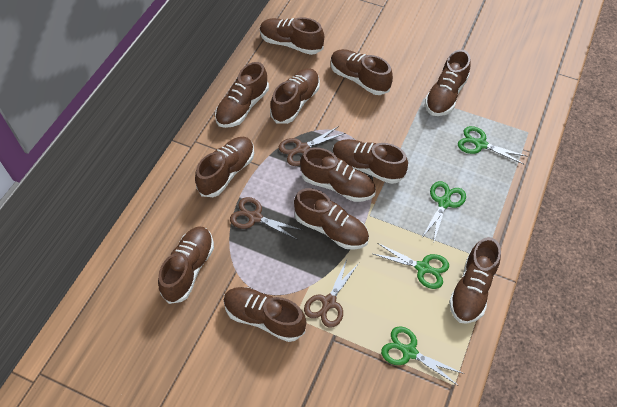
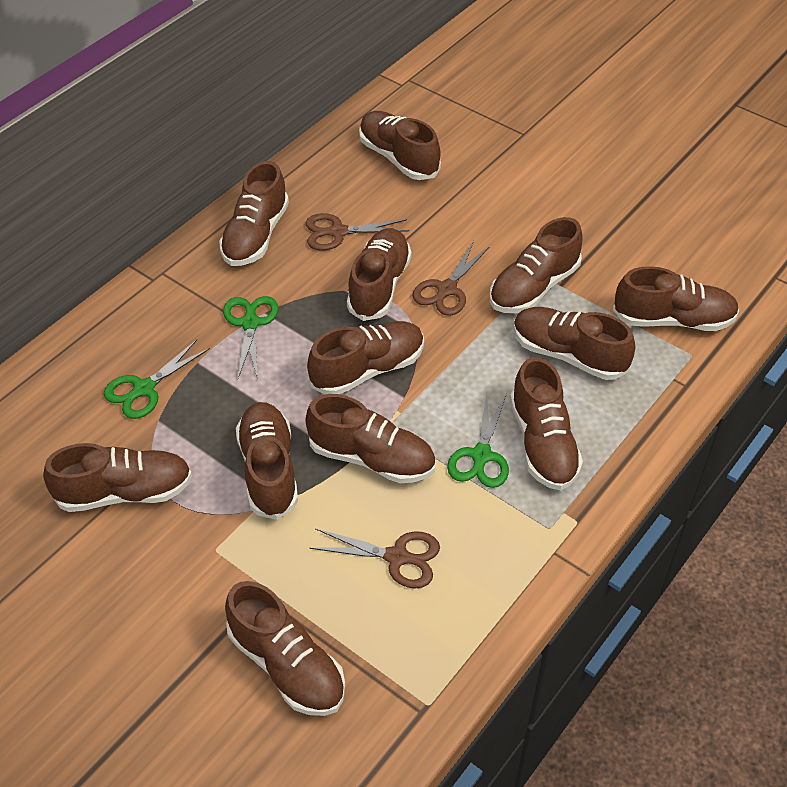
green scissors: [373,243,449,289] [381,326,464,386] [421,181,466,244] [458,126,528,165] = 4 -> [104,340,210,419] [223,296,278,379] [447,393,509,488] = 3

